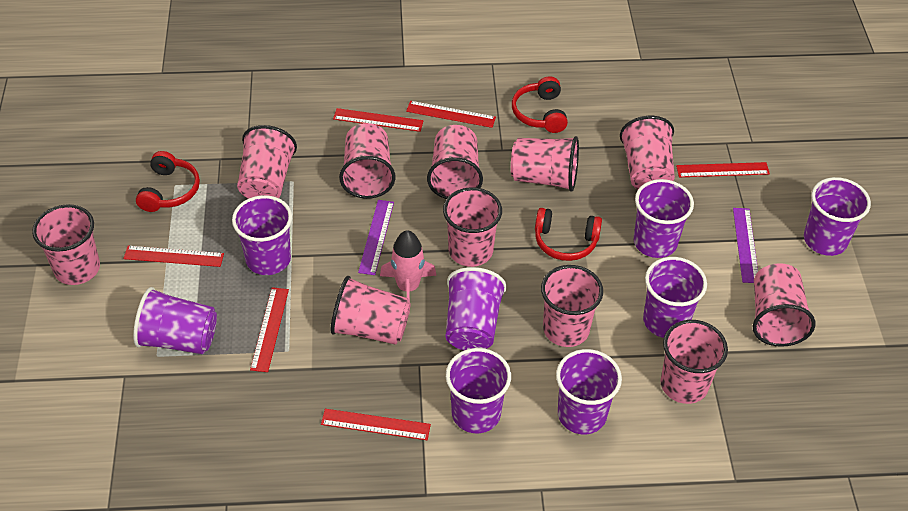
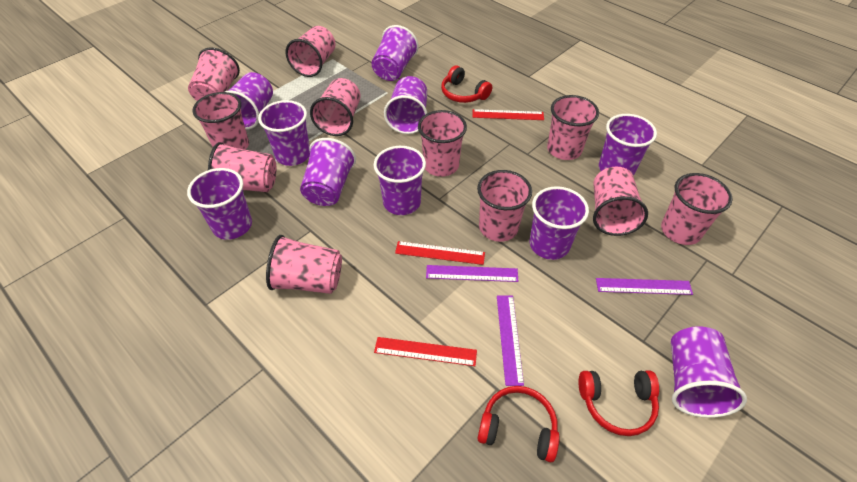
pink rocket: [380,230,437,314] = 1 -> none = 0
purple cup: [133,287,217,354] [232,195,292,275] [446,267,507,350] [446,348,511,433] [556,349,622,434] [634,179,694,258] [643,257,707,338] [804,177,871,256] = 8 -> [187,168,252,240] [225,72,273,130] [258,100,310,166] [300,138,356,206] [372,25,419,81] [374,146,426,215] [384,76,427,134] [530,186,589,260] [599,114,657,176] [671,326,747,418] = 10
purple ruler: [358,200,394,275] [733,208,758,283] = 2 -> [426,265,518,282] [497,295,524,386] [596,278,693,295] = 3
red ruler: [123,246,224,267] [250,287,289,372] [321,409,431,440] [333,108,424,132] [406,101,496,128] [676,162,770,177] = 6 -> [374,337,477,366] [395,241,485,265] [473,109,544,120] = 3

